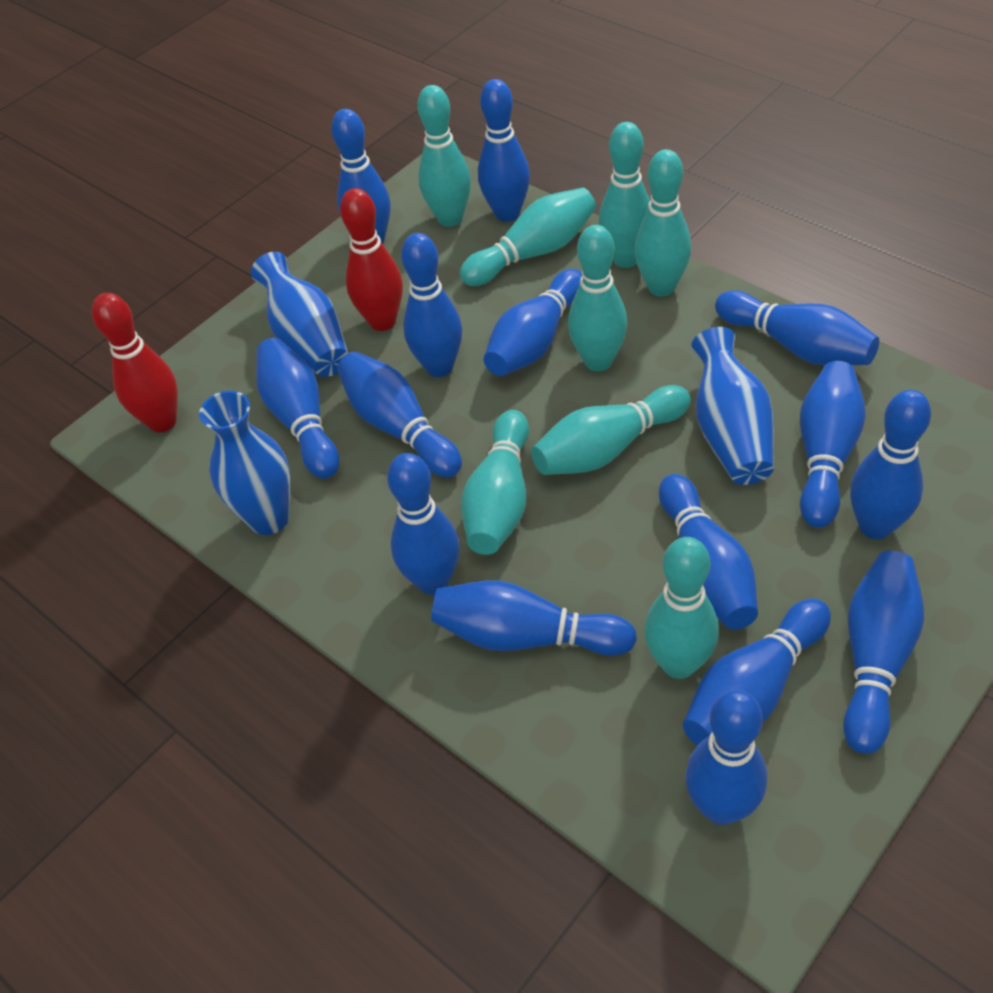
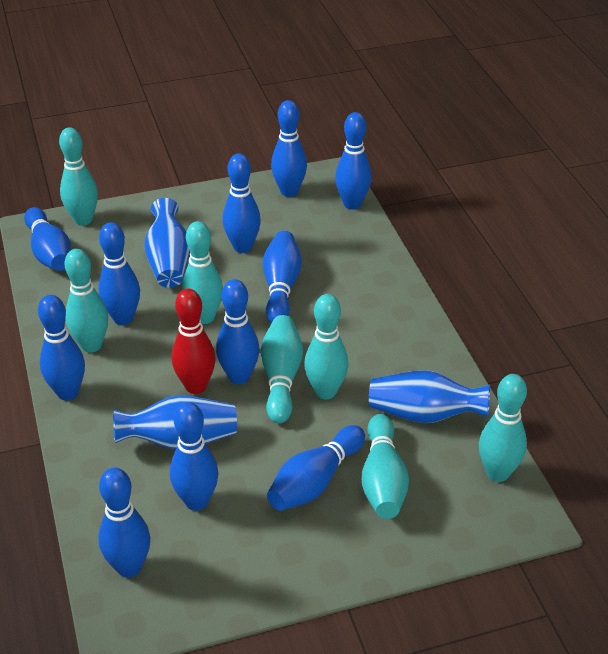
blue bowling pin: [256,338,339,479] [331,109,391,244] [337,352,462,478] [387,453,460,595] [401,233,462,377] [431,581,637,656] [478,79,530,222] [484,269,582,376] [659,474,758,630] [683,599,831,746] [685,690,767,825] [715,291,879,366] [800,361,866,528] [843,551,924,754] [850,390,931,539] = 15 -> [24,207,71,271] [38,295,85,400] [98,468,150,578] [99,223,140,325] [170,402,218,511] [216,279,259,384] [222,154,261,253] [263,231,302,323] [267,425,365,511] [271,100,307,197] [335,112,372,209] = 11
red bowling pin: [92,293,178,432] [340,188,403,331] = 2 -> [172,289,216,394] = 1
turquoise bowling pin: [417,85,471,227] [460,188,596,286] [461,410,529,555] [531,385,691,475] [568,225,628,371] [599,122,650,268] [634,149,691,297] [644,537,719,679] = 8 -> [59,127,98,226] [65,249,108,353] [182,221,223,324] [261,315,303,424] [304,294,348,399] [361,414,409,519] [479,374,527,482] = 7

